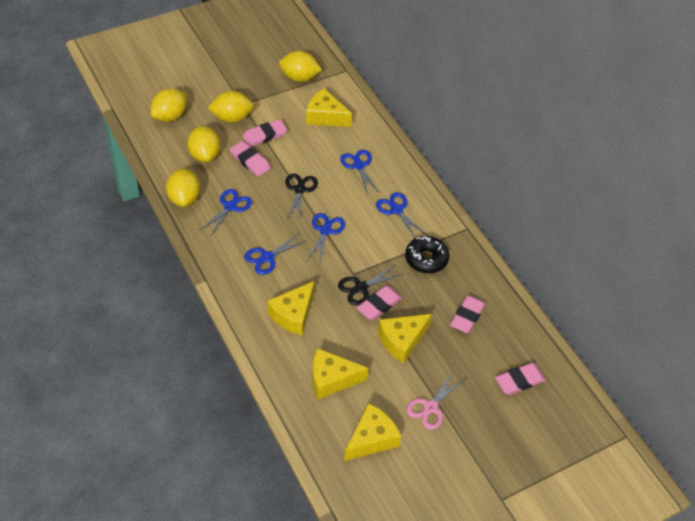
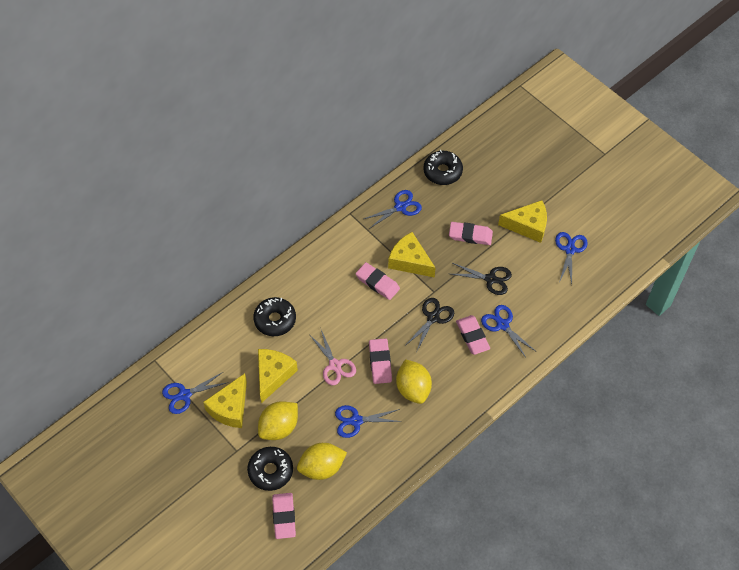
black donut: [405,236,450,273] = 1 -> [247,447,293,491] [253,297,296,336] [423,150,463,185] = 3
yellow cheese: [267,281,315,335] [306,88,352,127] [312,348,369,400] [344,403,401,461] [378,314,432,364] = 5 -> [203,373,247,428] [258,349,298,403] [388,232,435,278] [498,200,547,243] = 4
yellow lemon: [150,88,187,122] [166,169,200,207] [187,126,220,162] [208,91,254,123] [279,51,322,82] = 5 -> [258,401,298,440] [297,443,347,480] [396,359,432,404] = 3

